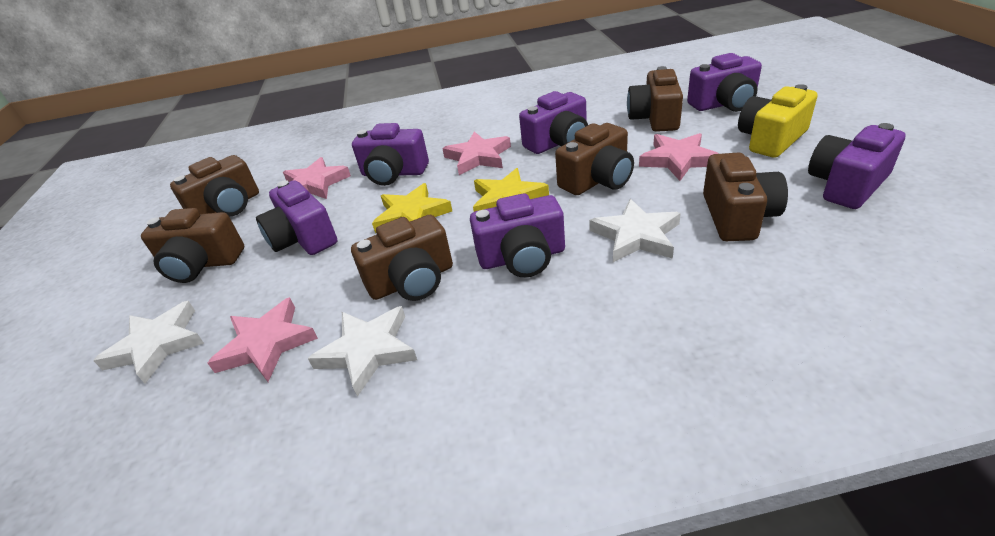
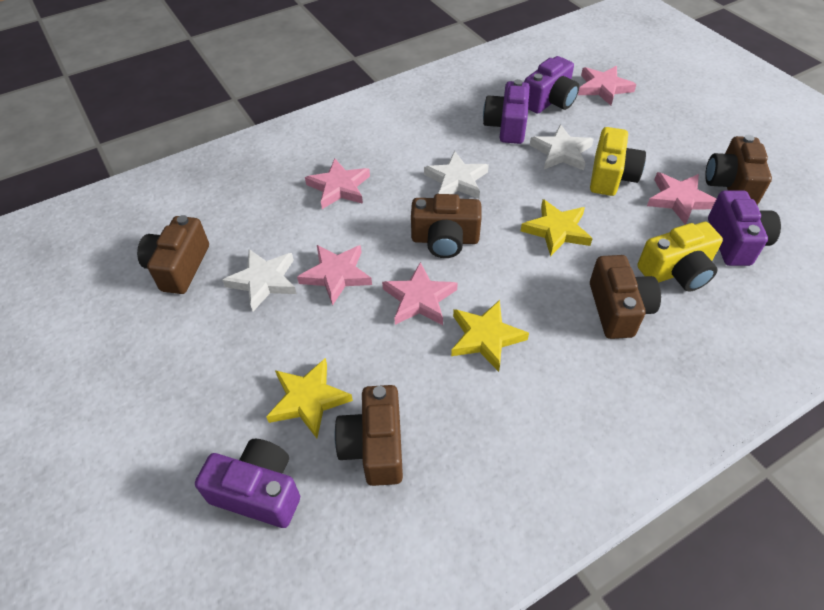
brown camera: [141,208,244,283] [170,155,259,217] [351,215,453,301] [555,123,634,195] [627,66,683,132] [703,152,788,241] = 6 -> [137,215,209,294] [334,385,403,486] [411,194,482,258] [590,255,661,339] [705,135,772,205] = 5
pink star: [208,297,318,382] [283,157,351,199] [442,132,511,175] [639,133,719,181] = 4 -> [297,245,372,306] [305,159,370,209] [382,262,458,325] [578,66,637,105] [647,172,716,225] = 5
purple camera: [256,180,337,255] [352,123,429,186] [470,193,565,278] [519,91,588,154] [687,53,762,112] [808,123,906,209] = 6 -> [195,439,300,528] [483,79,530,144] [524,56,579,114] [708,190,781,266] = 4
yellow camera: [738,84,818,158] = 1 -> [590,127,646,196] [637,222,723,291] = 2
yellow star: [372,183,452,233] [473,168,549,212] = 2 -> [266,358,353,438] [451,300,529,372] [521,199,593,257] = 3

